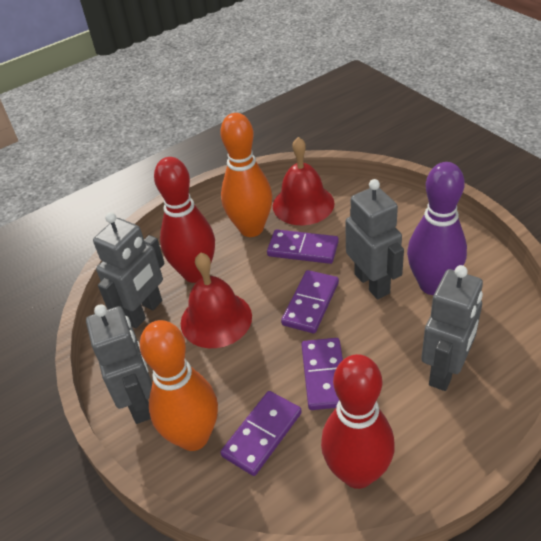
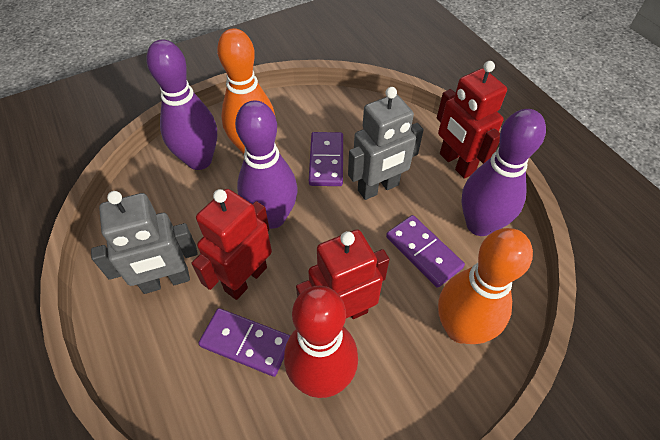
grey robot: [86,304,152,424] [93,212,165,328] [345,179,404,299] [421,265,483,391] = 4 -> [91,191,198,294] [348,87,424,200] = 2
purple bowling pin: [407,162,467,295] = 1 -> [146,39,217,170] [235,100,297,229] [461,109,546,236] = 3
purple domino: [220,391,302,476] [267,229,339,264] [281,270,339,333] [301,338,343,410] = 4 -> [198,308,290,377] [309,132,343,186] [386,215,465,288] = 3
red bell: [181,252,252,348] [273,137,335,225] = 2 -> none = 0
red bowling pin: [154,157,215,283] [321,354,395,489] = 2 -> [284,286,358,398] = 1
red robot: none = 0 -> [192,189,272,300] [296,229,390,319] [437,61,507,179] = 3

